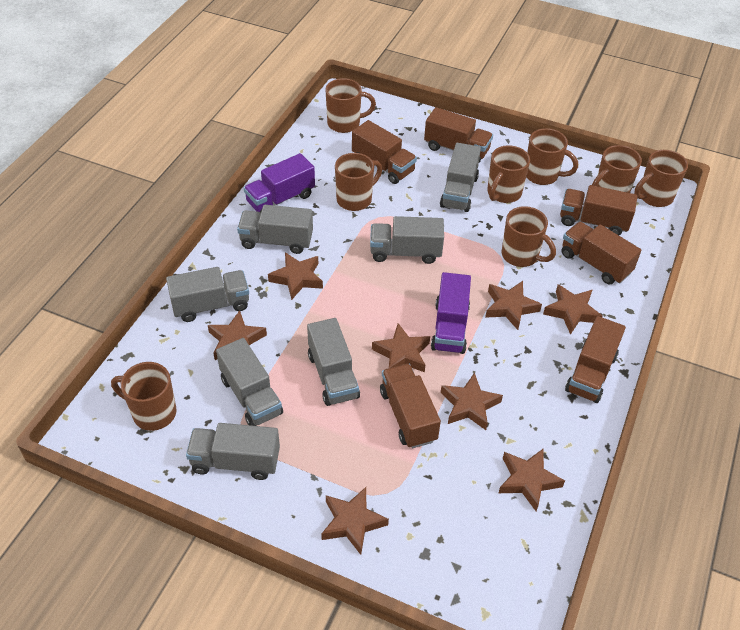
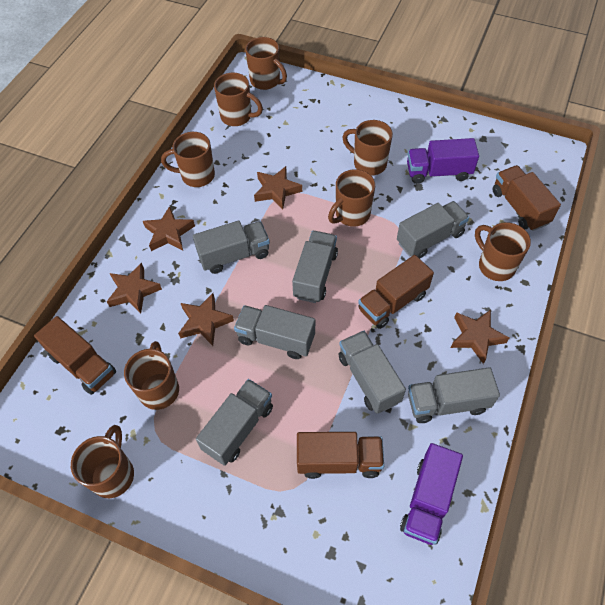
brown star: [208,310,267,360] [268,252,323,300] [321,487,389,555] [372,323,430,372] [441,373,503,430] [485,281,542,330] [499,448,565,511] [543,284,602,335] = 8 -> [107,263,162,313] [143,206,195,251] [178,293,234,346] [254,166,302,210] [451,310,509,364] = 5
brown truck: [352,120,417,184] [380,364,441,448] [424,107,493,162] [560,185,637,235] [562,222,641,284] [565,316,626,403] = 6 -> [34,316,116,395] [297,432,384,479] [358,255,434,329] [493,165,561,231] = 4

